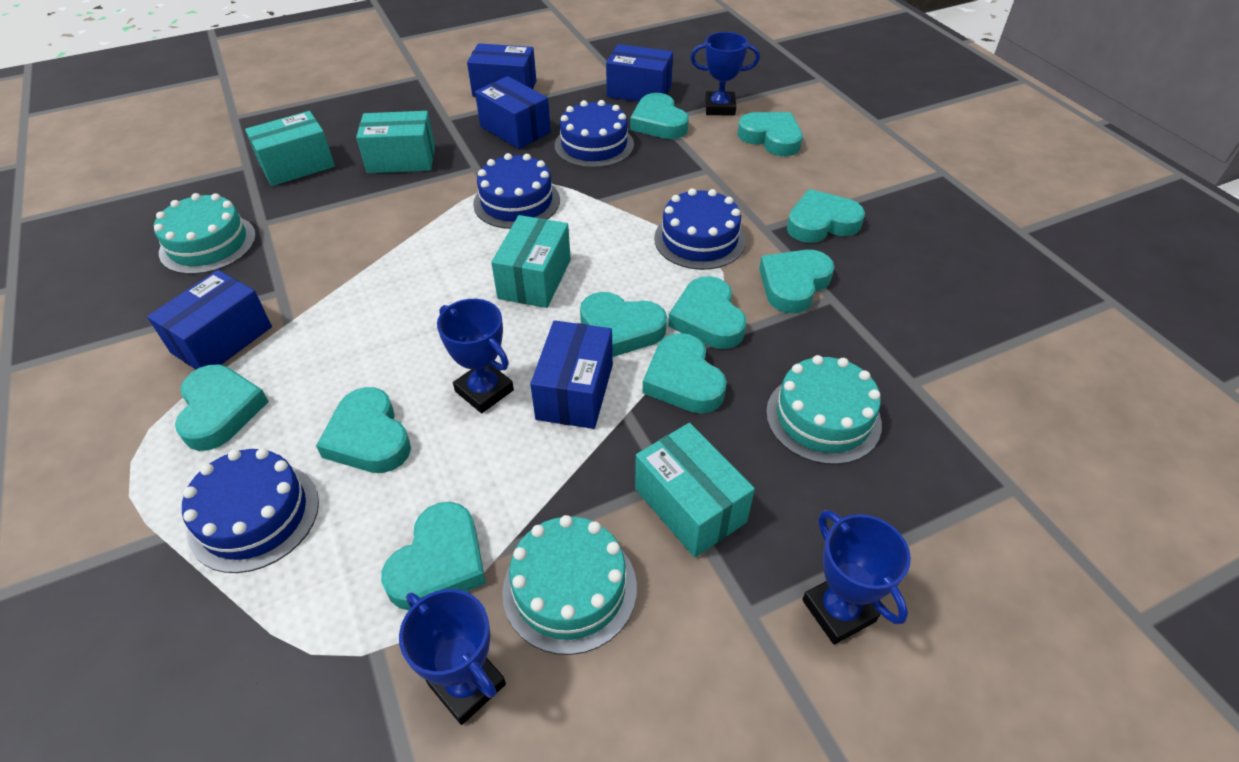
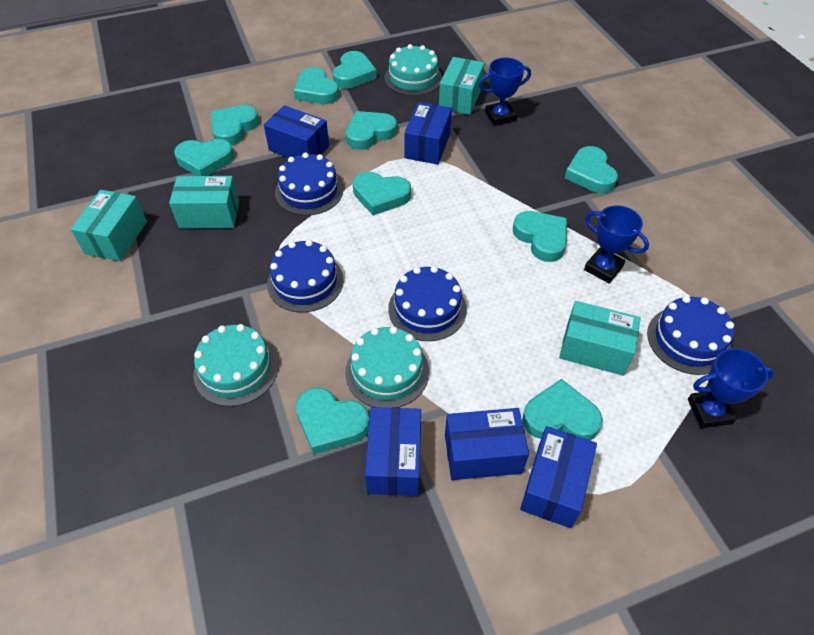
blue trophy: [399,589,506,725] [437,299,514,413] [690,32,760,116] [802,510,911,644] = 4 -> [479,58,531,126] [584,205,649,283] [688,348,774,428] = 3

